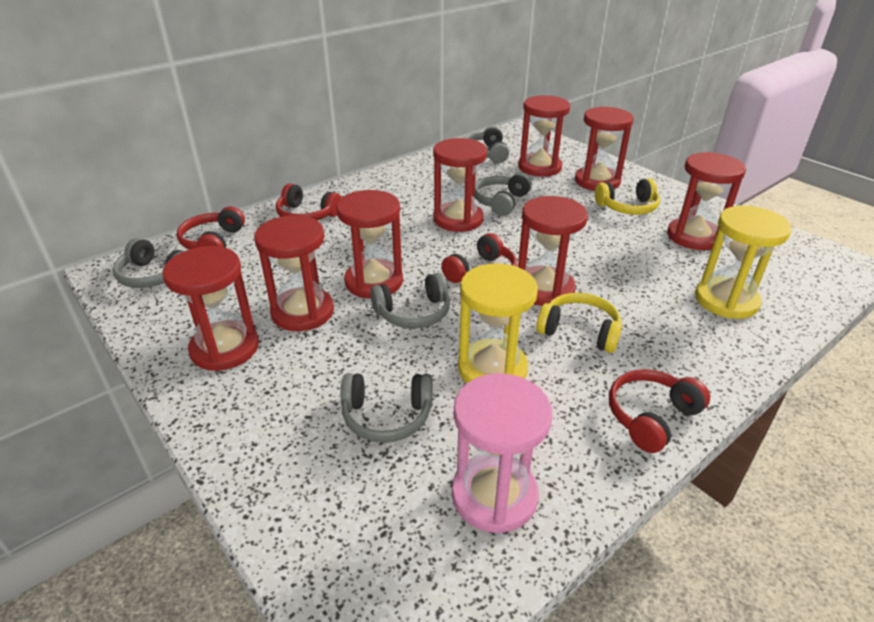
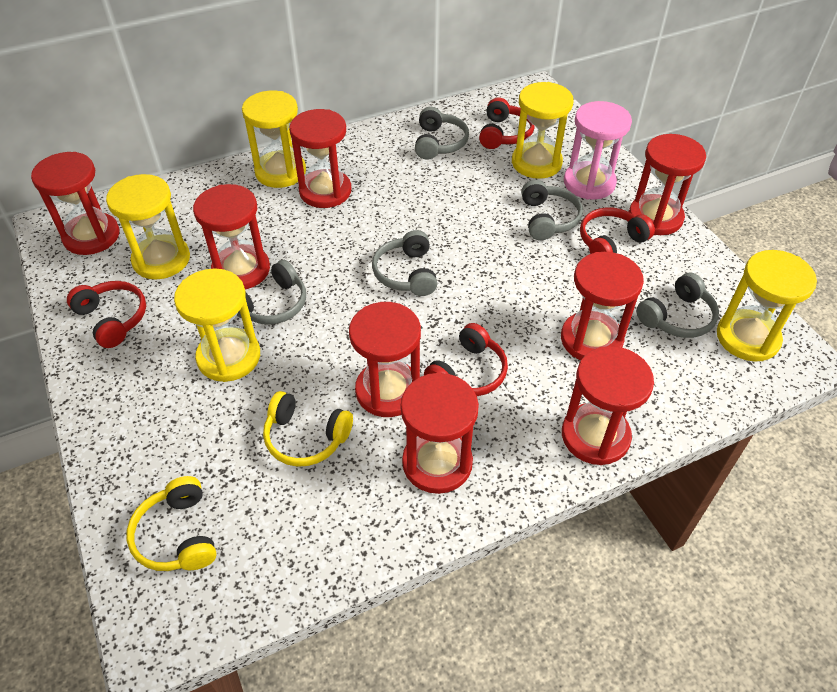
yellow hourglass: [458,263,538,383] [695,206,791,319] = 2 -> [106,174,190,280] [174,268,260,382] [242,91,306,188] [512,82,574,179] [717,250,817,362] = 5

